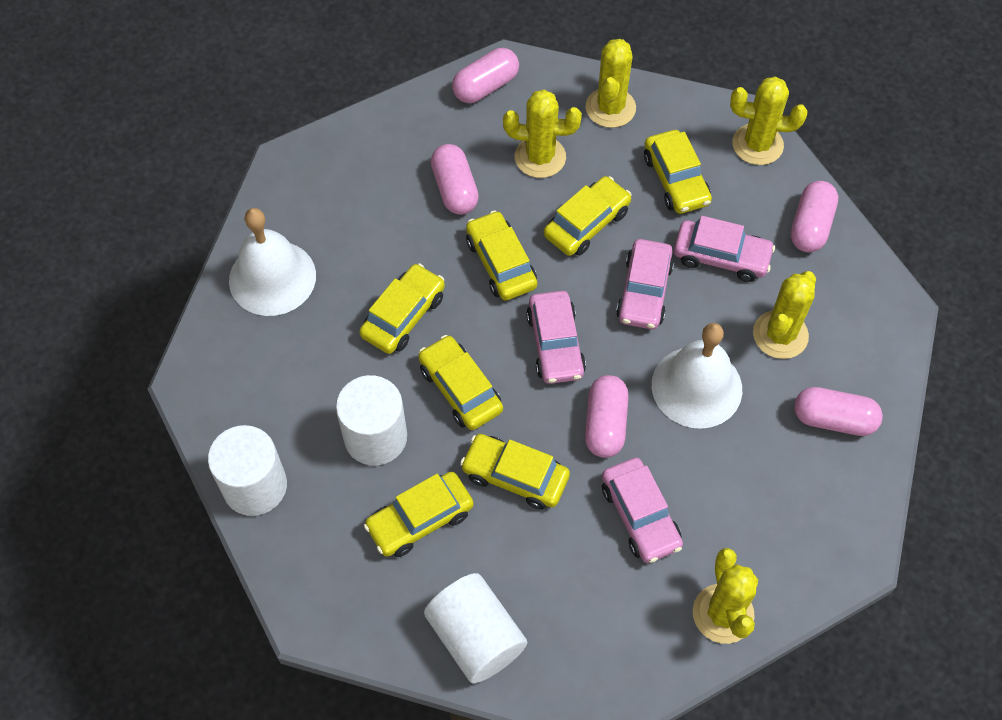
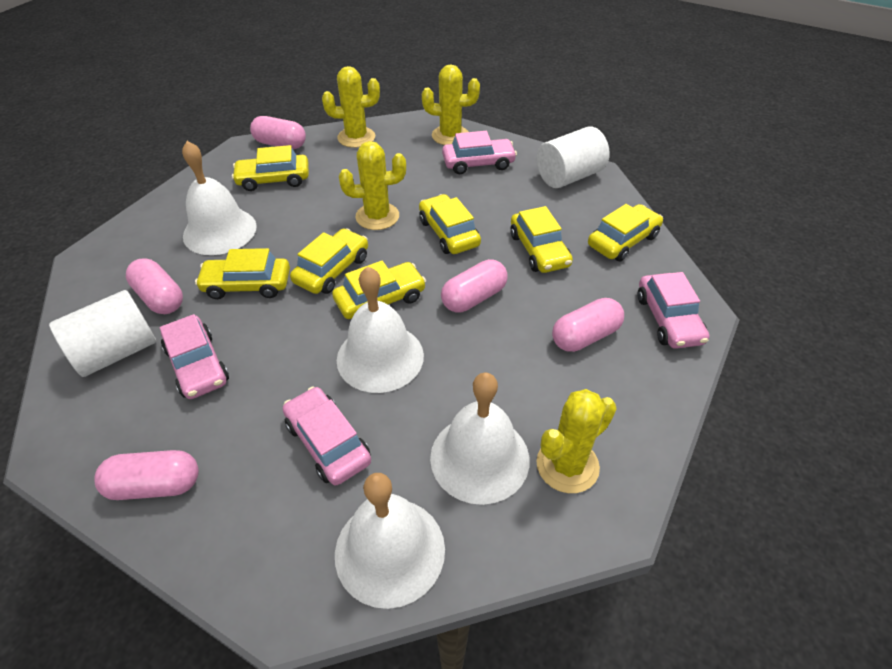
white bell: [229,208,316,316] [652,323,742,429] = 2 -> [182,141,257,255] [335,473,445,609] [337,267,424,393] [430,372,529,505] = 4
white cylinder: [208,425,287,516] [336,375,407,466] [424,573,527,684] = 3 -> [49,290,156,377] [537,126,610,188] = 2
yellow cactus: [503,90,582,178] [586,39,636,128] [693,548,758,644] [730,76,807,165] [753,271,816,359] = 5 -> [322,66,380,148] [339,141,406,230] [422,64,480,145] [536,389,617,493] = 4

